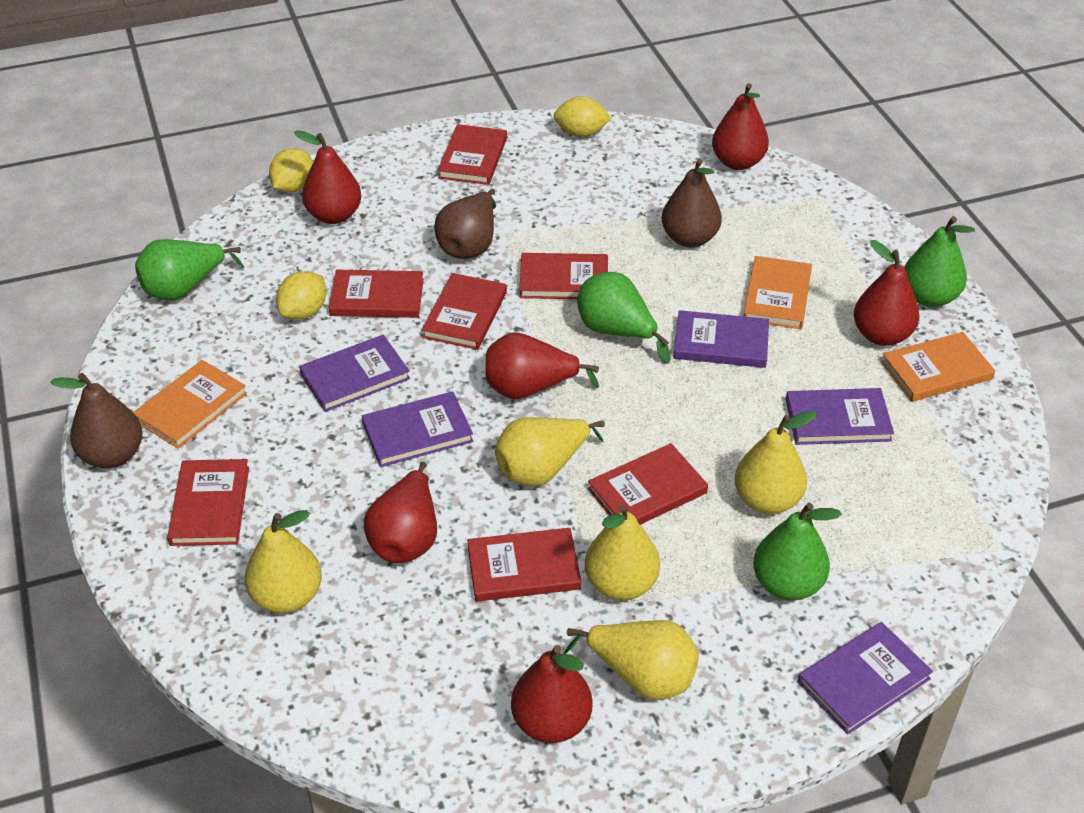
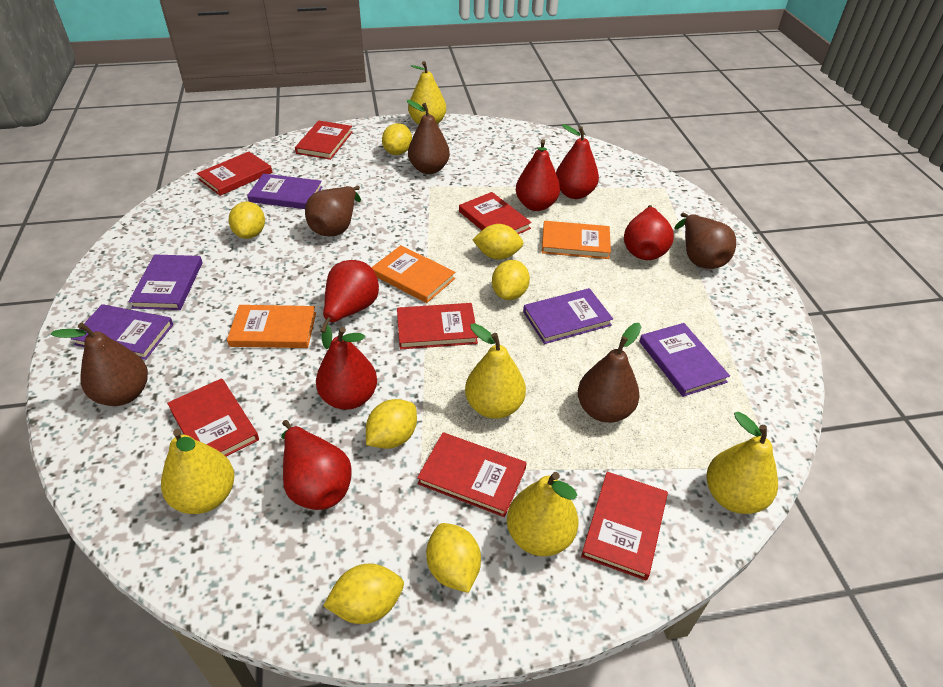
brown pear: [50,373,142,468] [434,189,496,259] [662,158,722,248] = 3 -> [51,323,148,406] [305,186,361,236] [407,100,450,174] [578,323,641,423] [674,213,736,269] = 5
green pear: [135,239,244,301] [577,272,671,364] [753,503,842,600] [904,216,975,307] = 4 -> none = 0
yellow lemon: [269,148,313,193] [276,271,326,320] [553,96,611,137] = 3 -> [229,201,265,239] [323,564,404,624] [366,399,417,449] [382,123,412,155] [426,523,481,593] [473,224,524,259] [492,260,530,300] = 7

